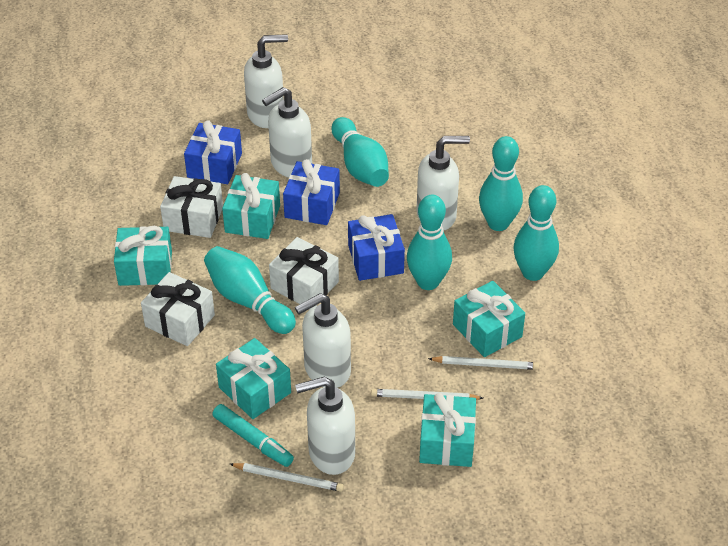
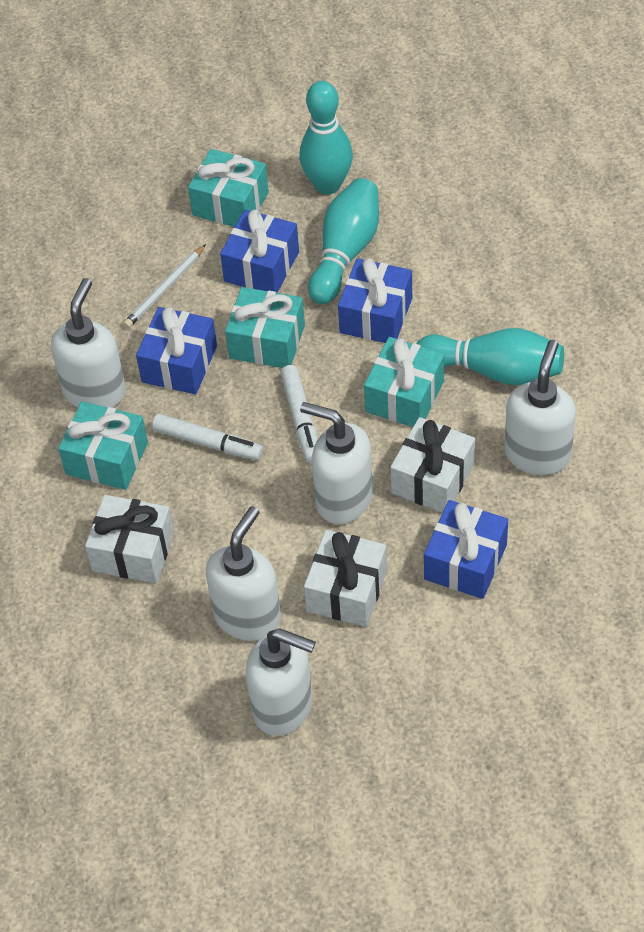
blue gift: [184,120,242,184] [283,159,340,225] [348,214,405,281] = 3 -> [136,307,217,394] [220,209,299,293] [338,258,412,343] [424,500,508,599] = 4
turquoise bowling pin: [204,246,296,334] [331,117,389,187] [407,195,452,290] [479,136,523,231] [513,185,559,281] = 5 -> [299,81,353,195] [308,178,379,304] [417,328,564,385] = 3
turquoise gift: [114,226,172,286] [216,338,291,419] [222,173,280,239] [419,393,476,467] [453,281,525,357] = 5 -> [58,401,148,490] [188,149,269,227] [225,287,305,368] [364,337,444,427] = 4
turquoise marker: [212,404,294,467] = 1 -> none = 0
white marker: none = 0 -> [152,414,263,460] [280,365,318,464] = 2
white pencil: [230,463,344,492] [371,389,483,400] [428,356,539,370] = 3 -> [123,244,206,328] = 1

